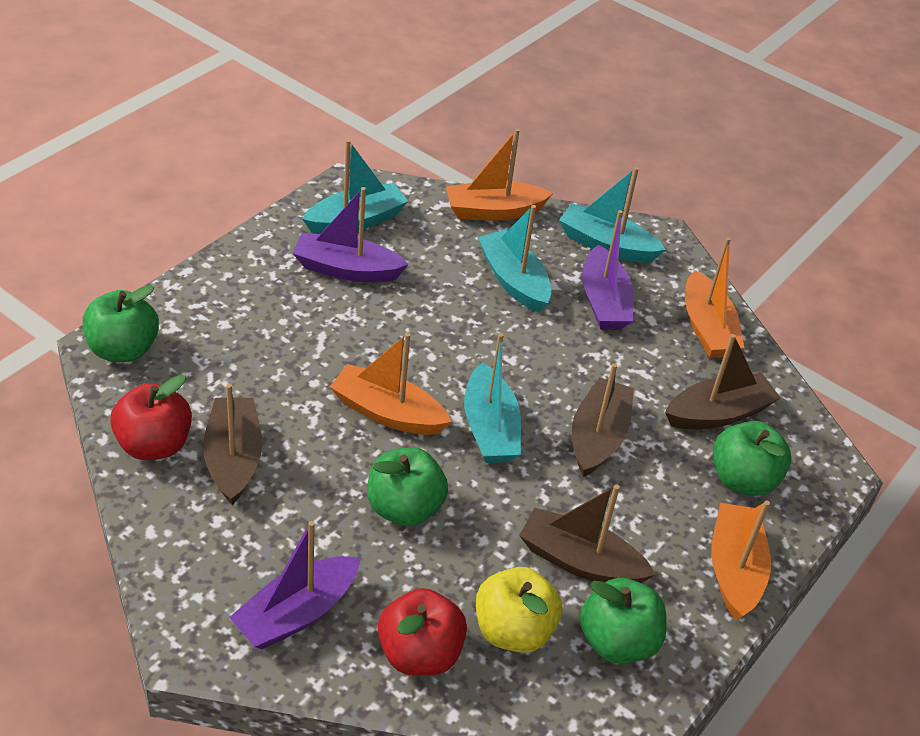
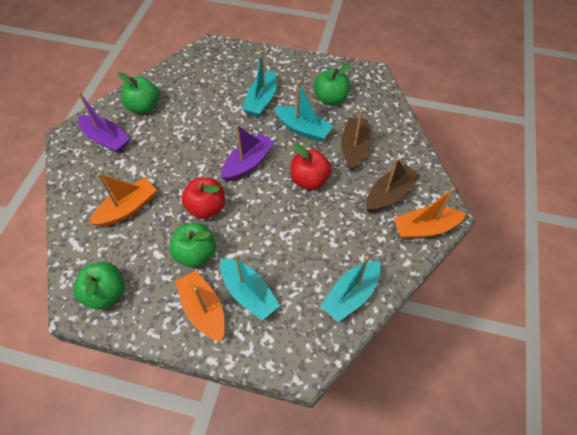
brown boat: [203,384,262,505] [519,484,656,583] [572,363,634,477] [665,334,780,429] = 4 -> [341,110,370,171] [366,158,421,212] = 2
orange boat: [330,333,452,435] [446,128,553,221] [685,237,744,358] [711,501,771,620] = 4 -> [89,173,157,227] [175,270,225,342] [394,188,466,239] = 3
purple boat: [229,521,360,649] [293,187,409,282] [582,210,633,330] = 3 -> [78,92,130,153] [221,125,275,181] = 2
yellow apple: [476,567,562,653] = 1 -> none = 0

